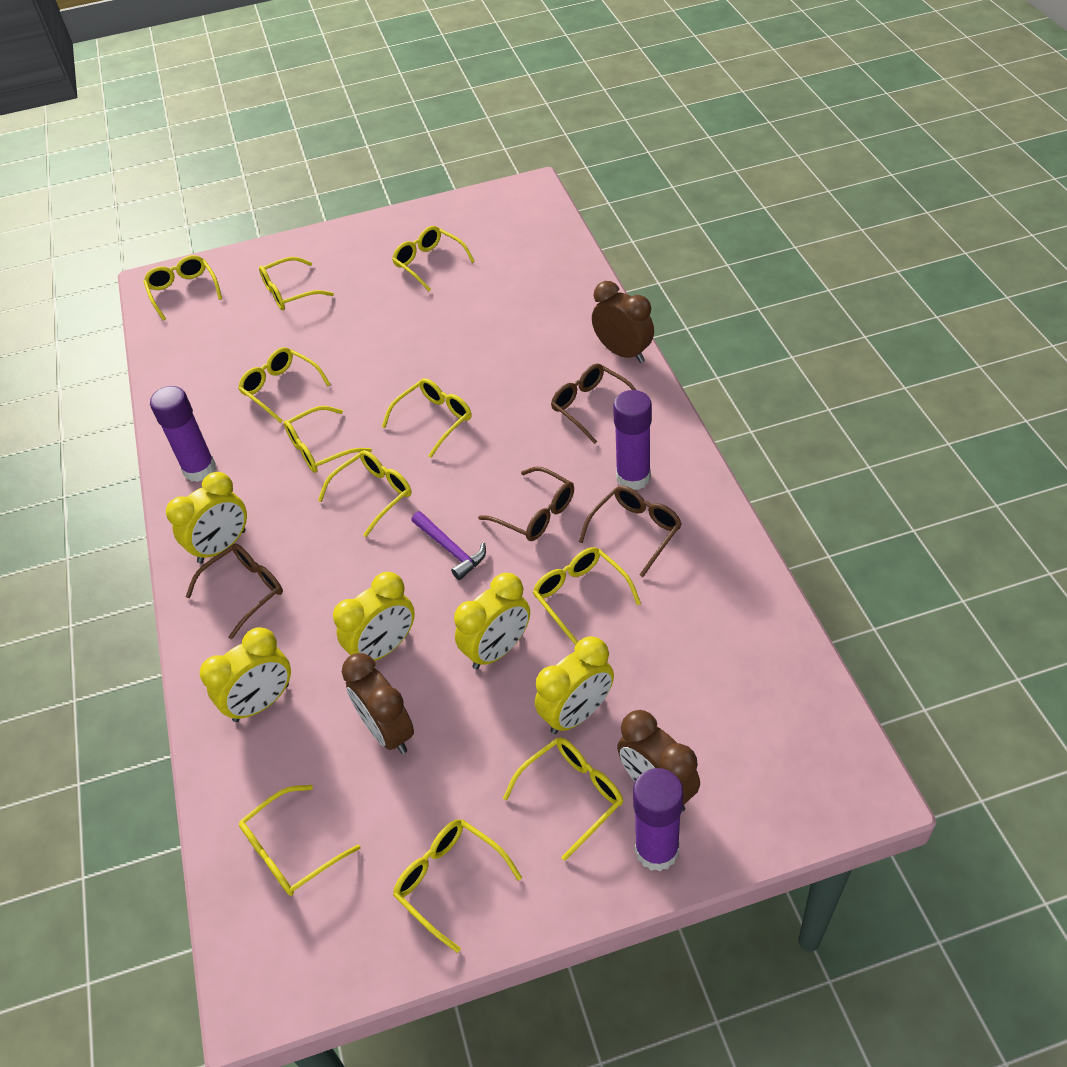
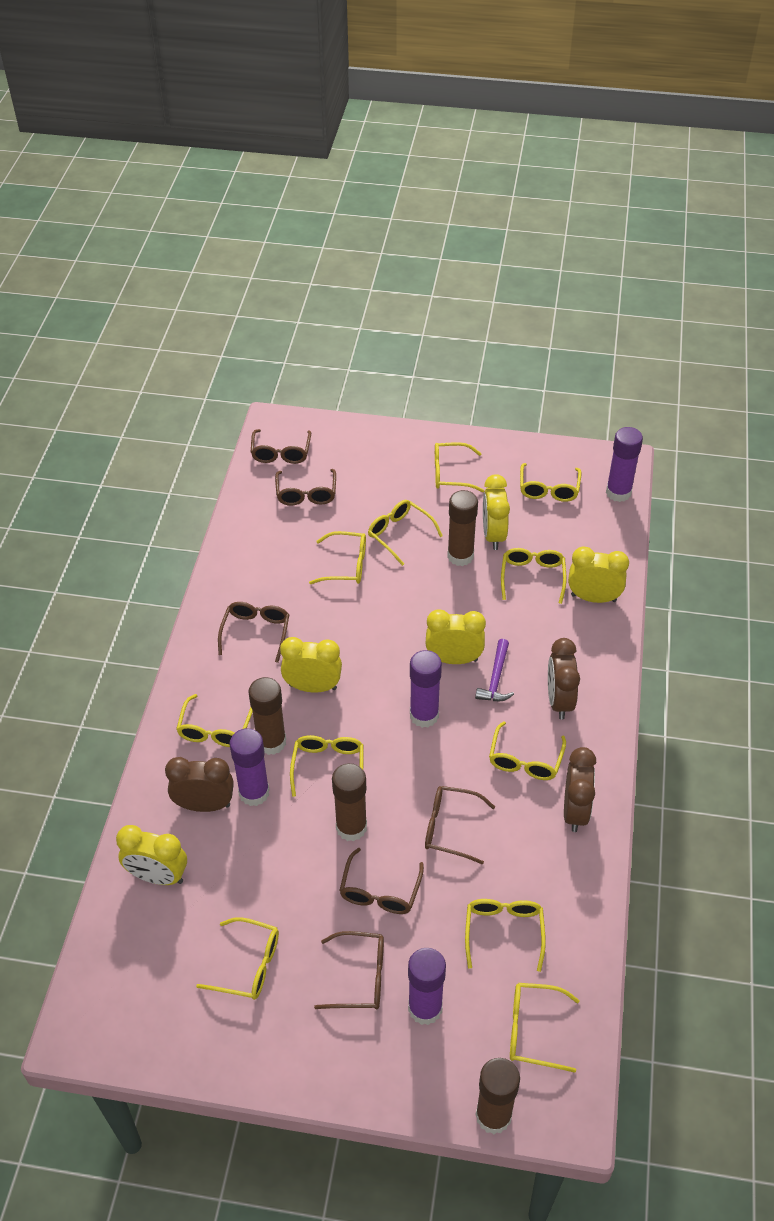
brown glasses: [186,544,283,640] [478,467,574,541] [551,364,636,444] [579,486,682,577] = 4 -> [218,602,289,663] [251,429,311,464] [275,469,336,506] [314,931,384,1009] [339,847,424,914] [425,786,495,865] = 6
brown glue stick: none = 0 -> [248,677,286,755] [332,763,367,841] [447,490,478,566] [476,1058,520,1134] = 4
purple glue stick: [150,386,216,482] [613,390,652,490] [633,768,683,872] = 3 -> [230,728,269,806] [408,948,446,1025] [410,650,442,728] [606,427,643,502] = 4

